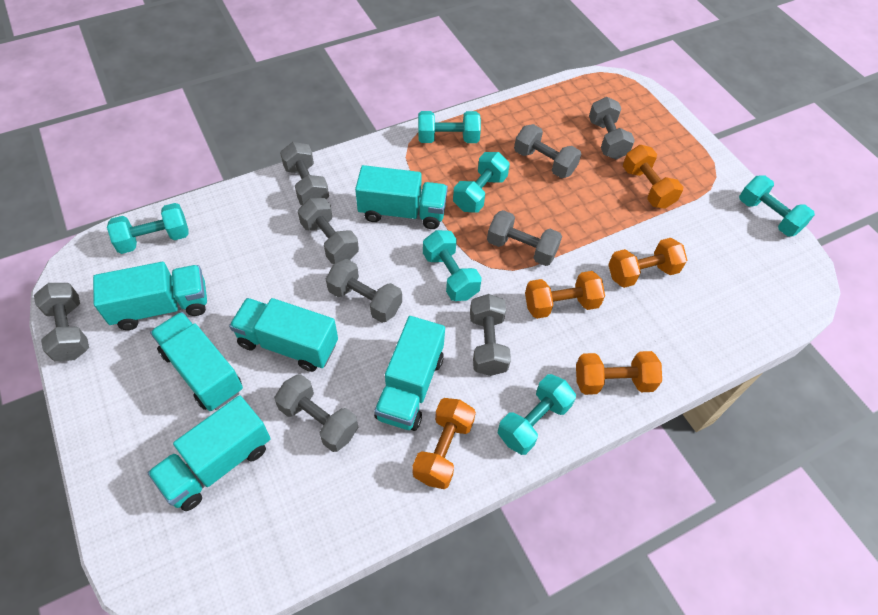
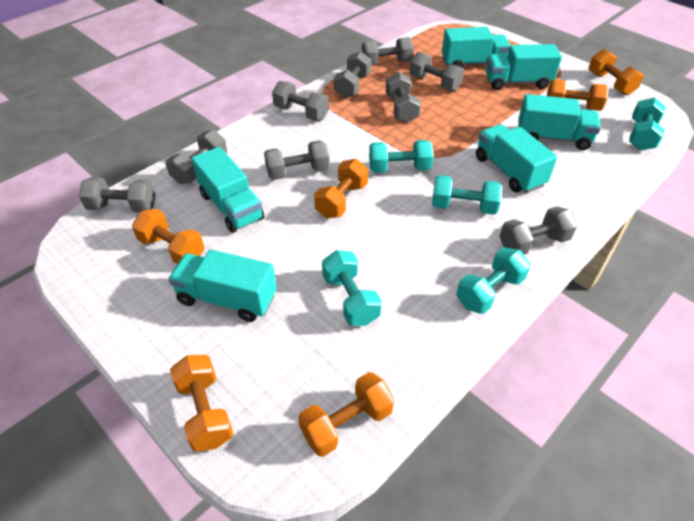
orange dumbbell: [412,398,476,489] [525,271,605,319] [576,351,662,395] [608,238,687,288] [623,145,683,209] = 5 -> [132,209,205,264] [170,355,233,452] [298,372,394,457] [314,159,368,218] [547,79,609,111] [588,49,644,95] = 6
turquoise dumbbell: [107,203,188,254] [418,111,481,143] [423,230,482,301] [453,152,510,213] [498,374,576,455] [739,175,815,237] = 6 -> [322,250,382,326] [369,140,434,173] [432,175,502,215] [456,247,531,314] [629,98,665,150] = 5

